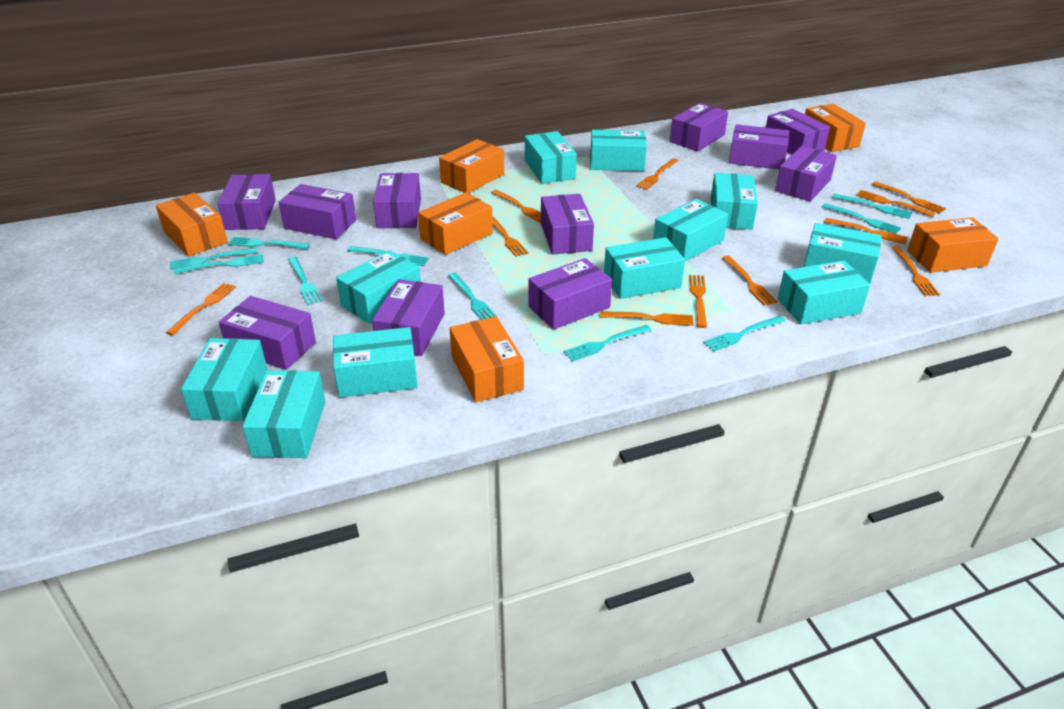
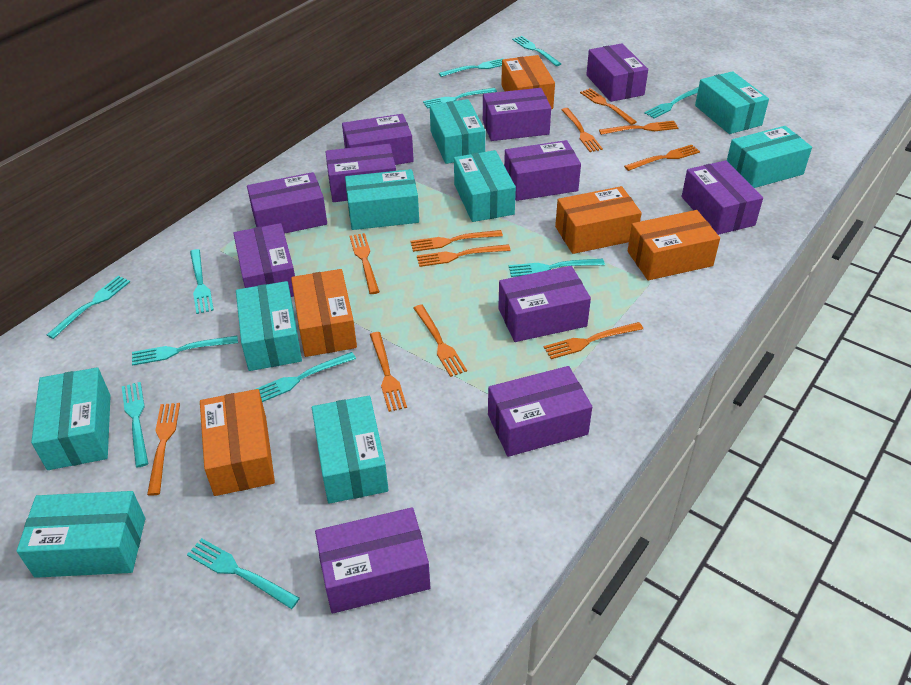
orange box: [156,193,228,256] [418,192,493,255] [439,139,504,193] [449,316,524,402] [805,104,866,152] [907,217,998,273] = 6 -> [200,389,275,496] [291,269,357,357] [501,55,555,109] [555,186,642,254] [628,210,720,280] = 5
turquoise box: [181,338,267,421] [243,370,325,458] [333,327,418,397] [336,250,421,324] [525,131,577,184] [590,130,647,171] [604,237,685,299] [653,199,728,261] [711,173,758,230] [778,260,870,324] [804,223,882,284] = 11 -> [17,491,145,578] [31,367,111,470] [236,281,302,371] [312,396,388,504] [345,169,419,230] [430,99,485,164] [454,150,516,222] [695,71,769,134] [727,126,812,188] = 9
turquoise fork: [170,248,258,270] [174,254,264,274] [228,237,310,249] [288,256,323,305] [347,246,429,266] [448,273,496,320] [564,325,651,361] [703,316,786,352] [822,204,901,234] [832,194,912,219] = 10 -> [47,276,130,339] [122,382,148,468] [132,336,238,366] [187,538,300,609] [190,249,214,314] [256,352,356,402] [423,88,497,109] [439,58,504,77] [509,259,605,277] [512,36,561,66] [644,87,699,119] = 11

